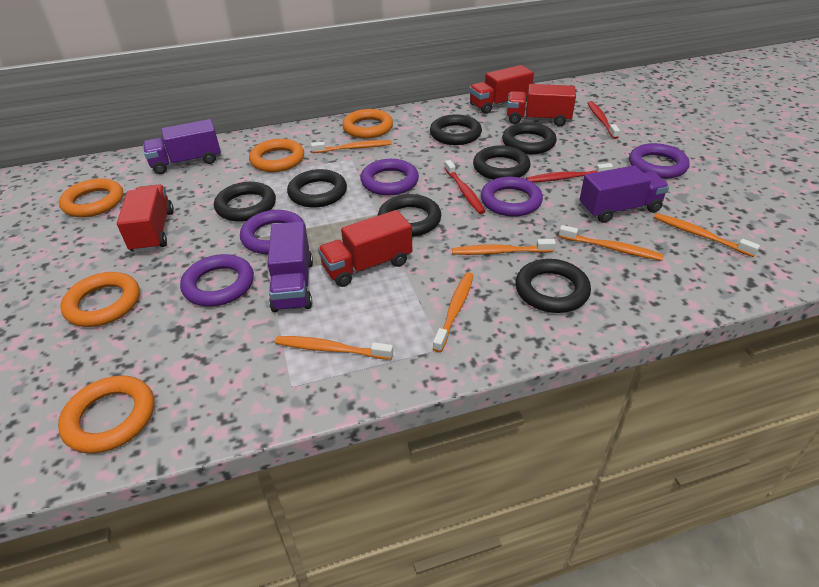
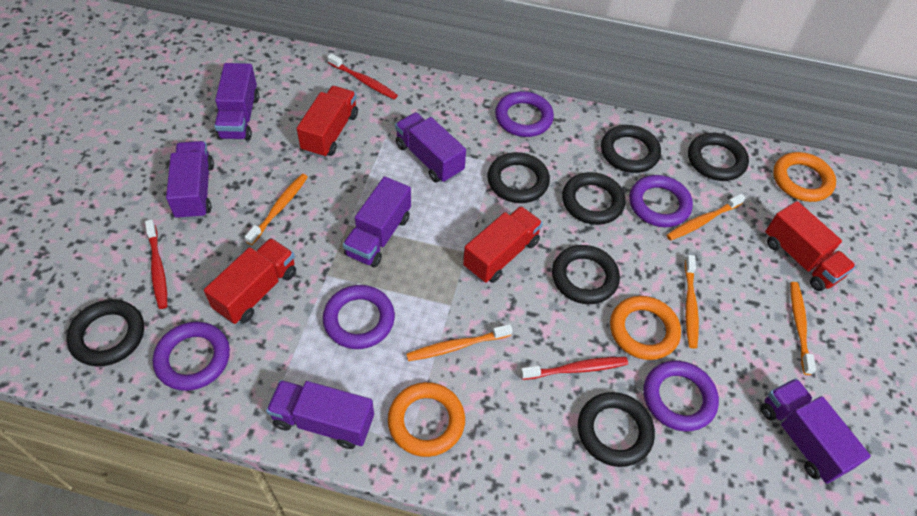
orange ring: [58,376,154,453] [59,178,123,217] [60,272,140,327] [249,139,304,172] [342,109,393,139] = 5 -> [388,382,465,457] [610,296,681,360] [773,152,836,202] = 3
orange toothbrush: [275,336,393,360] [311,140,392,153] [433,272,474,352] [452,239,556,255] [559,225,664,261] [654,213,760,257] = 6 -> [245,174,308,245] [406,324,513,361] [666,194,745,241] [685,255,699,349] [790,282,816,375] = 5
purple truck: [143,119,221,174] [267,221,313,312] [579,165,669,223] = 3 -> [166,141,214,220] [214,63,259,141] [266,380,374,449] [343,176,411,267] [395,112,466,183] [761,378,871,484] = 6

